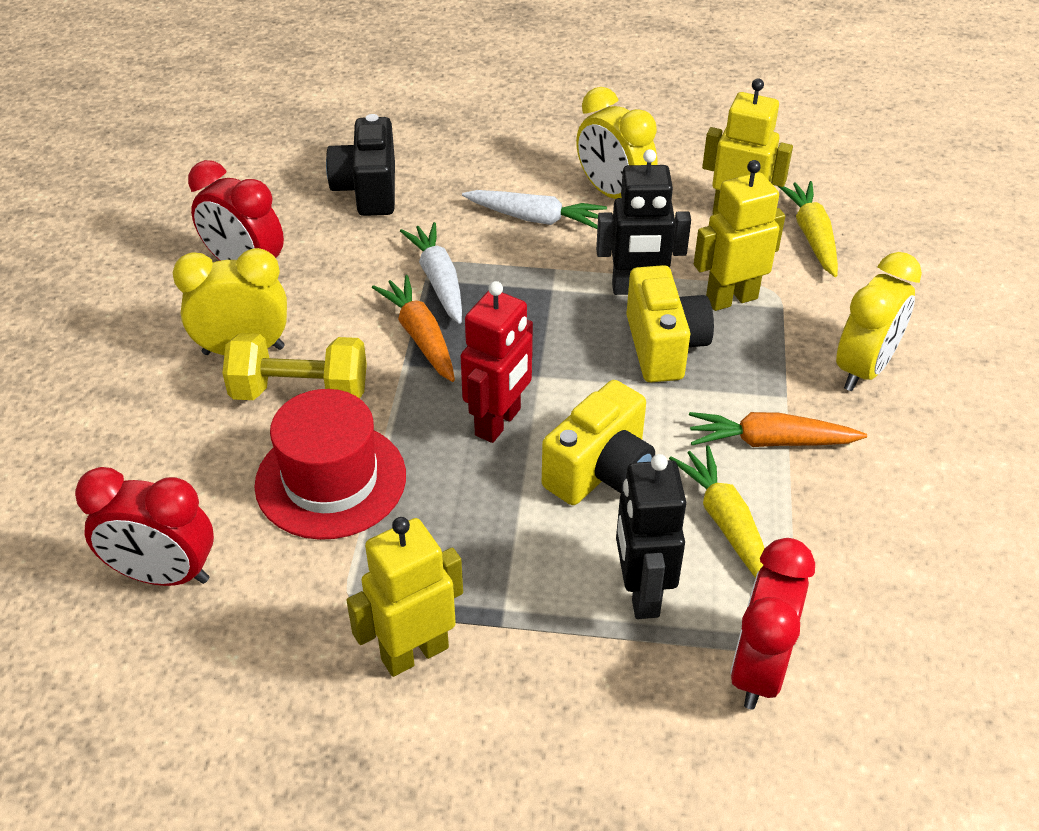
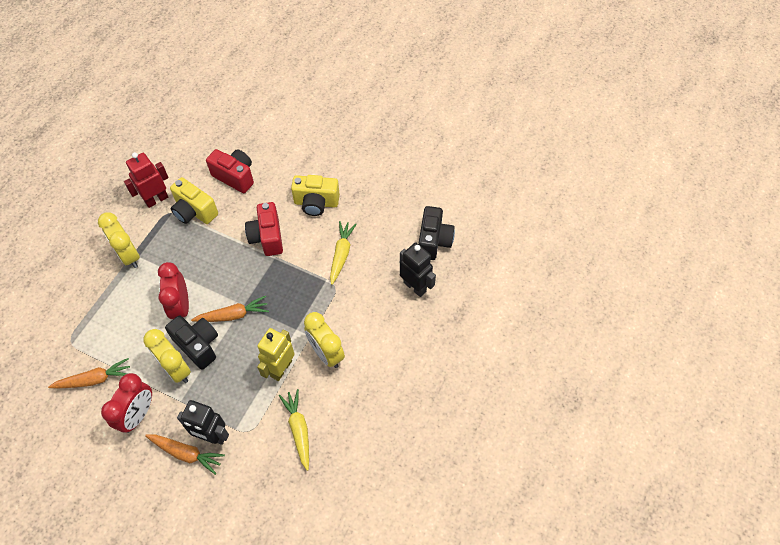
black camera: [326,114,395,216] = 1 -> [165,315,218,370] [418,206,455,260] = 2
orange carrot: [372,275,455,382] [689,412,867,447] = 2 -> [48,358,130,388] [145,434,225,475] [191,296,269,322] = 3
red camera: none = 0 -> [206,149,254,193] [245,202,283,256] = 2
red clock: [75,467,214,586] [188,160,284,261] [730,538,815,709] = 3 -> [101,373,152,433] [158,262,189,319] = 2
red hat: [254,389,406,540] = 1 -> none = 0
white carrot: [400,222,462,324] [462,190,607,229] = 2 -> none = 0
yellow dumbbell: [223,333,367,400] = 1 -> none = 0
yellow robot: [346,517,463,677] [694,160,785,311] [702,78,793,215] = 3 -> [257,328,295,381] = 1

